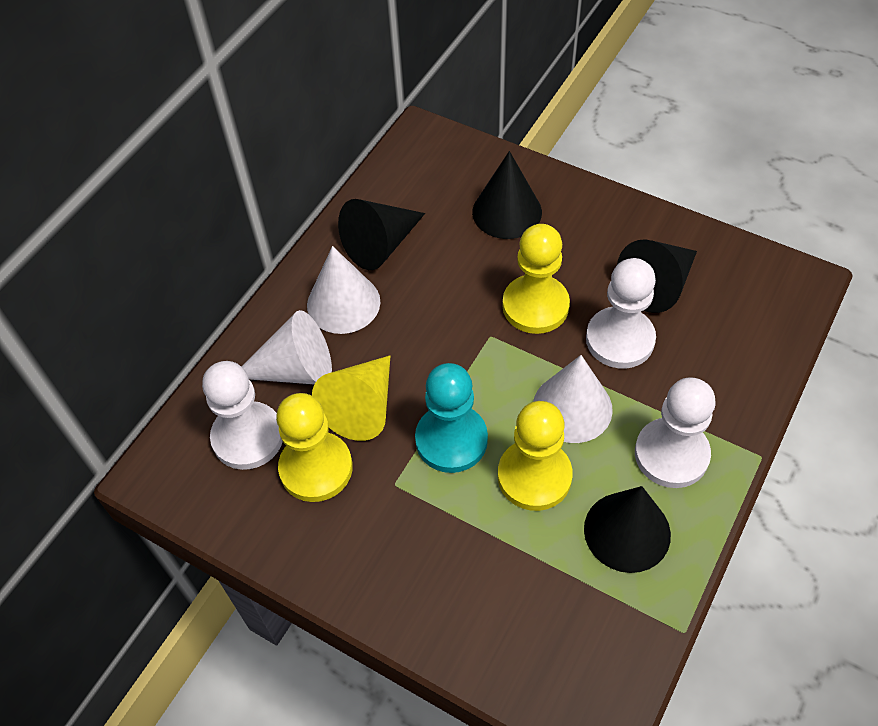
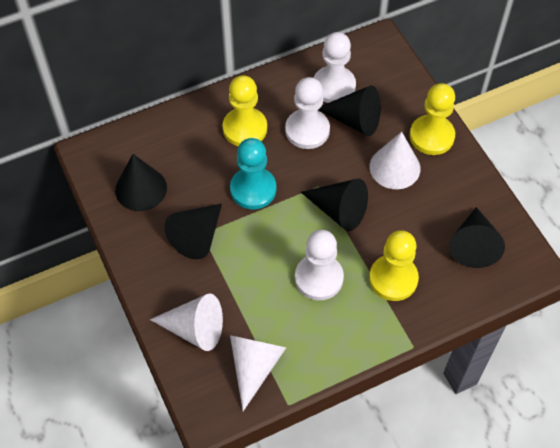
black cone: [338,199,425,270] [472,151,542,239] [584,486,671,573] [617,239,697,313] = 4 -> [115,154,167,211] [164,204,222,259] [301,178,368,231] [319,85,381,136] [449,207,505,268] = 5
yellow cone: [312,356,390,441] = 1 -> none = 0

